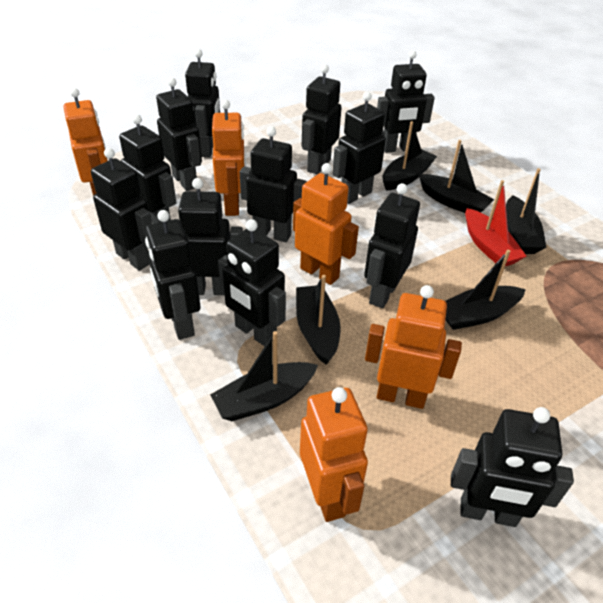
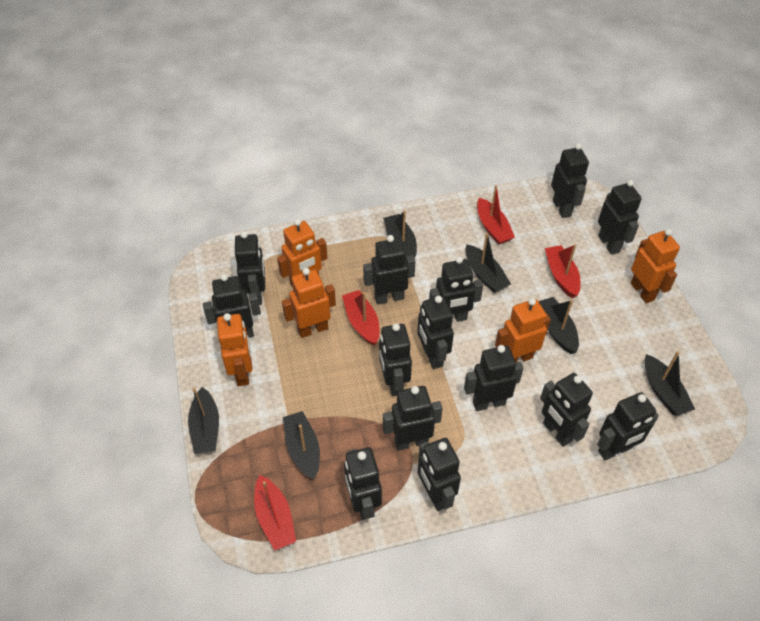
black robot: [91,148,152,271] [119,114,176,224] [145,210,200,340] [156,77,202,191] [178,178,243,295] [185,49,220,158] [218,219,286,346] [240,126,307,242] [302,65,342,174] [333,92,386,204] [364,183,420,308] [377,50,435,153] [451,407,574,527] = 13 -> [203,274,261,338] [235,231,265,305] [344,447,382,520] [363,235,415,304] [379,323,412,396] [383,386,443,451] [417,296,454,369] [418,438,461,511] [429,256,483,322] [464,345,523,411] [540,373,593,447] [551,143,589,218] [597,392,659,460] [598,180,642,255] = 14
red boat: [465,180,527,266] = 1 -> [254,475,296,551] [342,290,379,346] [477,185,515,245] [545,244,581,298] = 4

